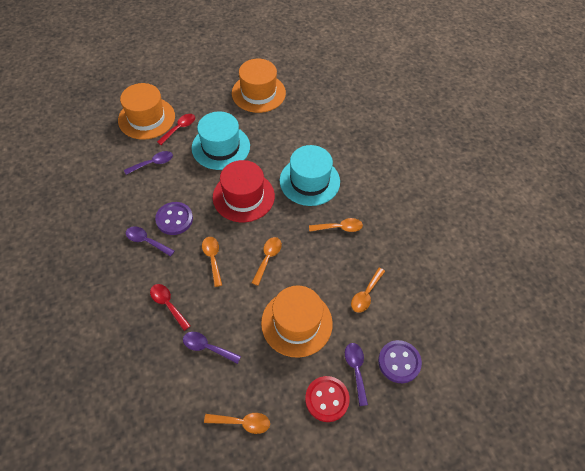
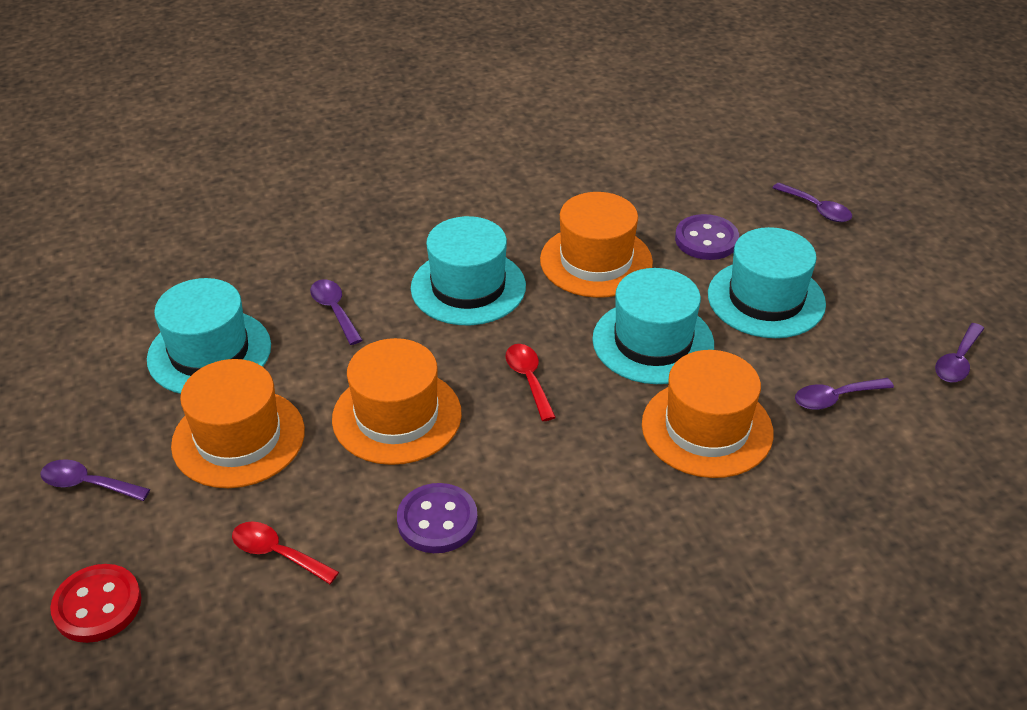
orange hat: [118,83,175,140] [232,59,286,113] [261,286,333,358] = 3 -> [171,359,305,488] [332,338,462,465] [540,192,653,298] [642,350,774,478] = 4
orange spoon: [202,237,222,287] [204,413,270,434] [252,237,282,286] [309,218,363,232] [351,267,385,313] = 5 -> none = 0
purple spoon: [124,151,173,175] [126,226,175,257] [183,332,241,364] [345,343,368,406] = 4 -> [40,459,150,501] [310,279,363,345] [773,183,852,222] [795,378,894,410] [935,323,984,382] = 5
red hat: [213,160,275,222] = 1 -> none = 0
turquoise hat: [191,111,250,170] [280,145,340,206] = 2 -> [147,278,271,394] [411,216,526,325] [592,268,714,384] [708,227,826,338] = 4

